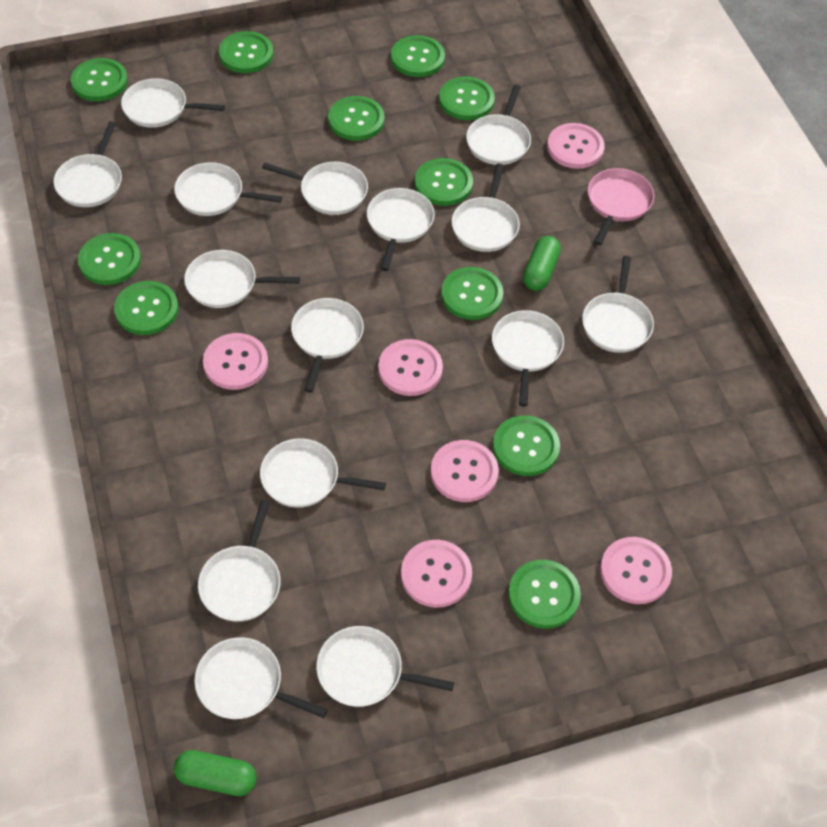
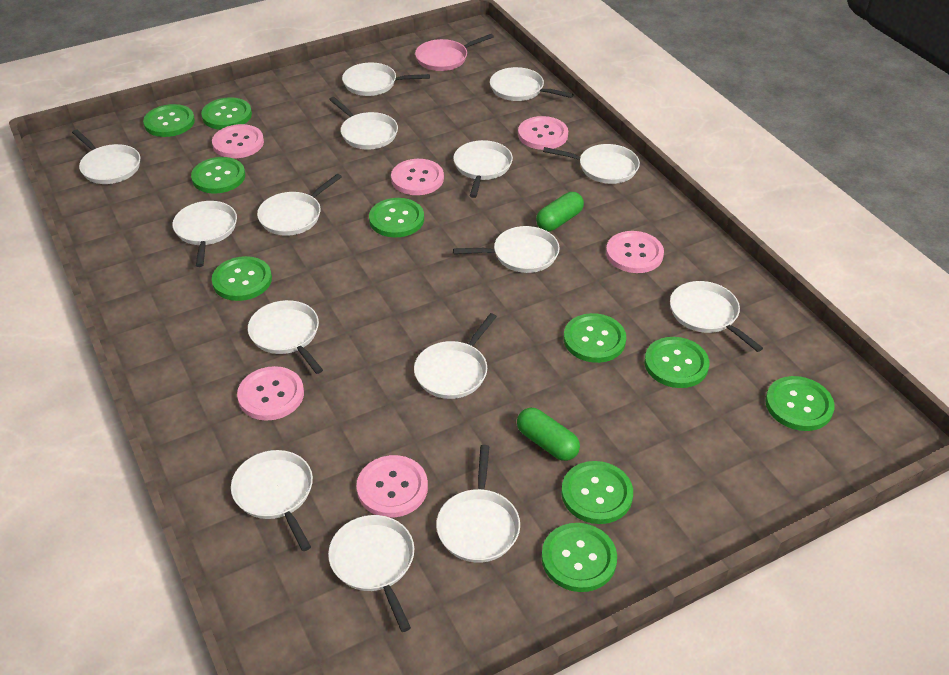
green button: [71,58,128,101] [78,233,141,285] [114,281,178,335] [219,31,274,73] [328,96,384,141] [391,35,445,77] [415,158,473,206] [439,77,495,120] [441,267,503,320] [493,415,560,476] [508,560,581,629] = 11 -> [143,104,195,137] [191,157,245,194] [201,97,252,130] [212,256,272,301] [369,198,424,237] [542,523,617,592] [561,461,633,524] [564,313,626,363] [644,337,709,388] [765,376,835,431] = 10

